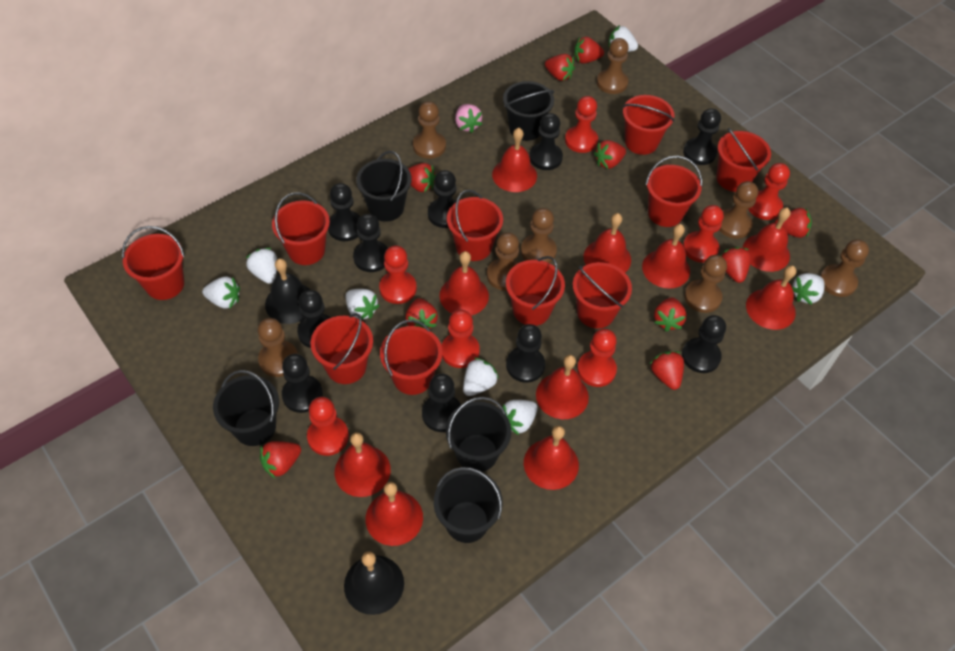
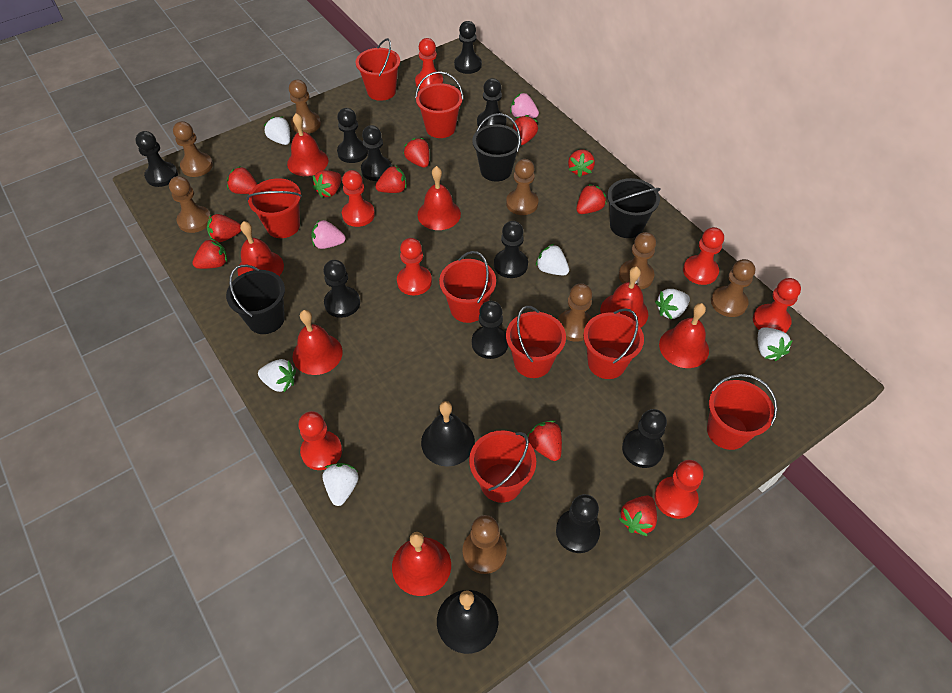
black bucket: [213,370,279,446] [356,151,411,222] [434,467,502,543] [446,397,511,472] [503,81,554,141] = 5 -> [226,265,285,334] [472,113,522,182] [607,178,661,238] = 3
pink strawberry: [455,104,482,133] = 1 -> [311,220,346,249] [510,92,539,118] = 2
red bell: [335,432,391,497] [366,482,423,546] [439,251,489,316] [492,128,537,192] [524,425,579,490] [536,355,589,419] [584,213,631,273] [642,224,690,289] [743,207,790,272] [746,265,796,330] = 10 -> [238,221,284,276] [287,113,328,176] [293,310,343,375] [392,532,451,596] [417,166,461,230] [600,266,648,328] [659,303,709,368] = 7
red bucket: [122,226,185,300] [272,192,330,265] [311,313,373,384] [380,320,443,395] [447,190,503,261] [506,256,565,326] [573,262,632,329] [622,95,675,155] [645,155,702,227] [716,128,771,192] = 10 -> [246,178,302,238] [356,38,400,101] [415,71,464,138] [439,251,496,323] [469,430,536,503] [506,306,566,378] [583,308,644,379] [707,374,777,450] = 8
red strawberry: [260,441,301,478] [405,298,438,329] [408,163,436,192] [545,54,575,81] [574,37,604,64] [594,140,626,169] [650,351,684,390] [654,297,687,332] [721,247,751,283] [775,208,812,238] = 10 -> [193,238,227,269] [207,214,241,242] [227,166,258,194] [313,170,342,198] [375,165,407,193] [404,138,429,168] [513,115,538,145] [527,420,562,461] [568,149,595,177] [576,184,607,214] [619,496,657,536] = 11
white strawberry: [202,277,240,309] [246,248,277,284] [346,289,380,320] [463,358,499,396] [503,400,538,435] [608,25,638,52] [792,273,825,305] = 7 -> [258,359,296,392] [264,116,290,145] [322,463,358,506] [536,243,569,276] [655,289,690,320] [758,327,793,361] = 6

